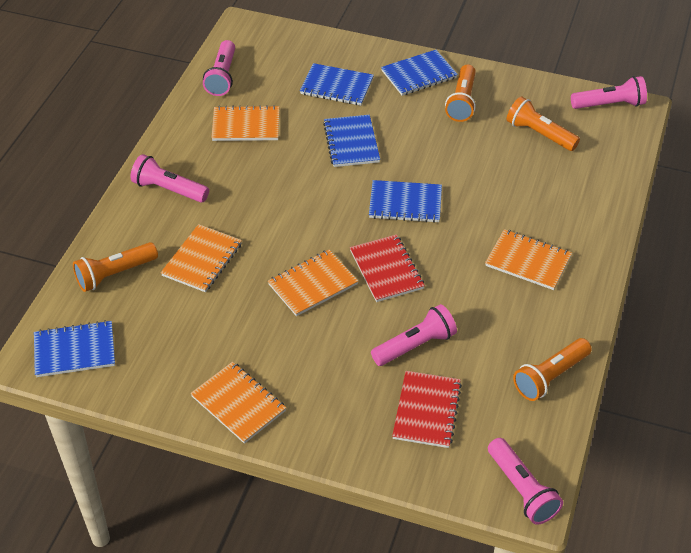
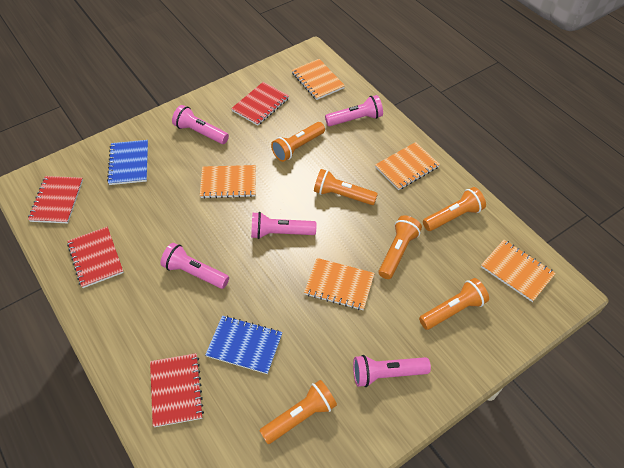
blue notebook: [34,320,115,377] [300,63,374,106] [323,115,380,167] [369,180,442,223] [381,50,458,96] = 5 -> [107,140,148,185] [205,316,282,374] = 2
orange flashlight: [73,242,158,292] [445,64,476,122] [507,96,580,151] [513,338,592,401] = 4 -> [259,380,337,444] [271,122,325,162] [314,169,378,205] [379,215,422,279] [419,278,489,330] [423,187,486,231] = 6
red notebook: [350,234,425,302] [392,371,462,448] = 2 -> [28,176,83,223] [67,227,124,288] [150,353,204,427] [231,82,289,126] = 4

